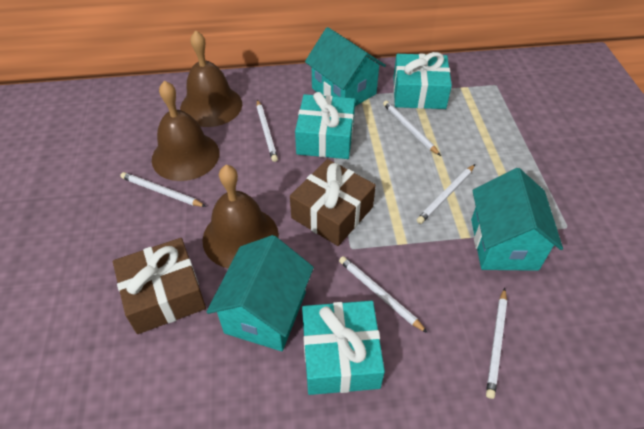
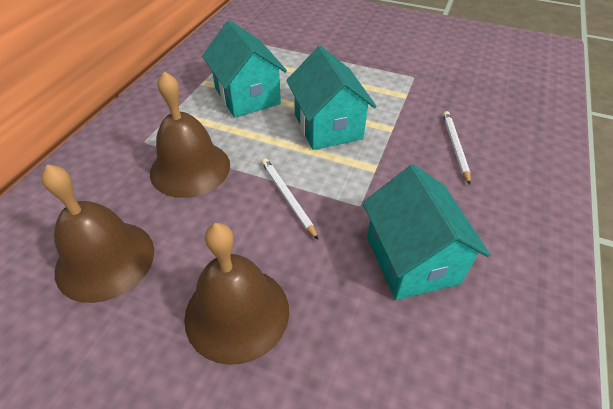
brown gift: [113,238,206,334] [290,159,376,246] = 2 -> none = 0
turquoise gift: [295,92,355,159] [302,301,385,395] [393,52,452,109] = 3 -> none = 0
white pencil: [120,172,206,207] [257,100,278,162] [339,256,428,333] [383,100,441,156] [417,164,475,224] [486,288,507,399] = 6 -> [262,158,318,240] [443,111,471,184] = 2

